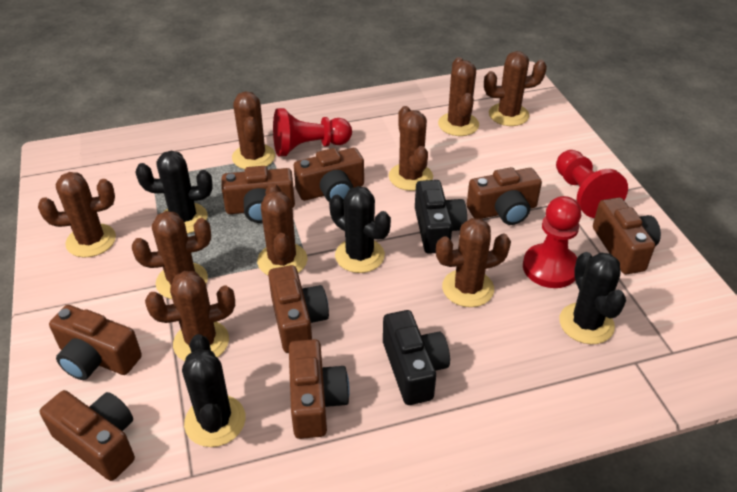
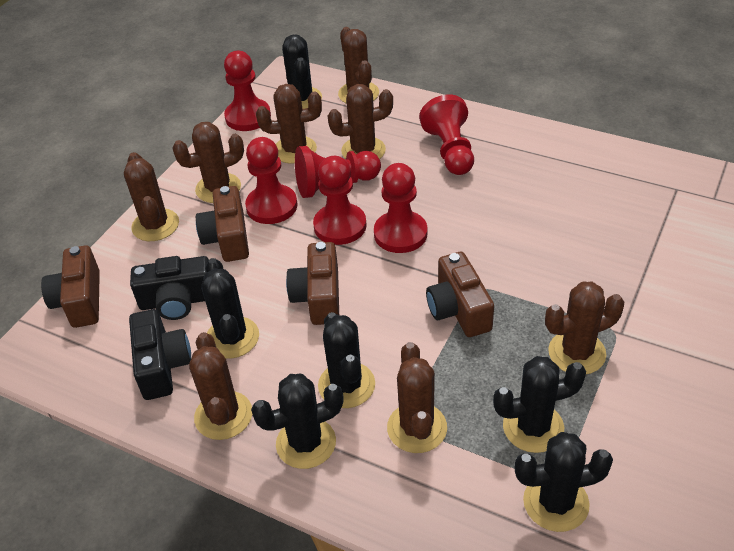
black cactus: [135,151,213,234] [182,334,245,447] [329,186,391,273] [559,252,626,344] = 4 -> [201,258,259,359] [251,374,343,469] [282,35,322,109] [318,312,375,408] [493,356,586,453] [515,432,613,532] = 6
brown cactus: [38,172,116,258] [132,211,211,299] [145,271,235,361] [232,92,275,169] [257,183,307,275] [389,106,433,191] [436,218,511,307] [438,57,479,136] [484,51,547,126] = 9 -> [124,152,179,241] [172,122,244,203] [189,332,252,440] [256,84,322,164] [328,84,393,159] [338,27,379,104] [387,342,447,453] [545,282,624,374] = 8
brown camera: [40,390,135,481] [49,305,142,380] [222,166,295,223] [268,265,329,353] [289,339,350,439] [294,148,364,202] [467,167,542,225] [593,197,661,274] = 8 -> [41,245,100,328] [196,186,249,262] [286,242,339,325] [426,252,494,337] = 4
red pawn: [273,108,352,156] [523,196,581,288] [556,150,628,218] = 3 -> [224,51,271,131] [245,137,297,224] [295,146,381,198] [313,156,367,245] [374,163,428,253] [419,94,474,175] = 6

